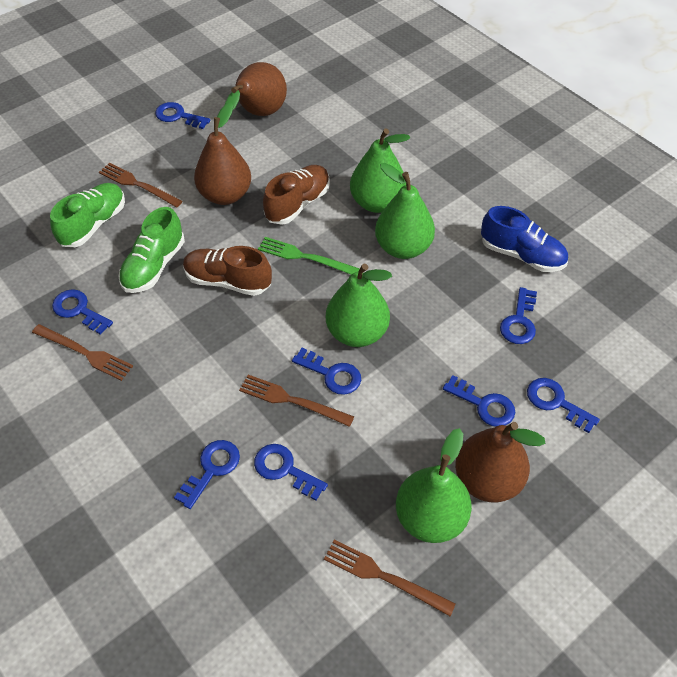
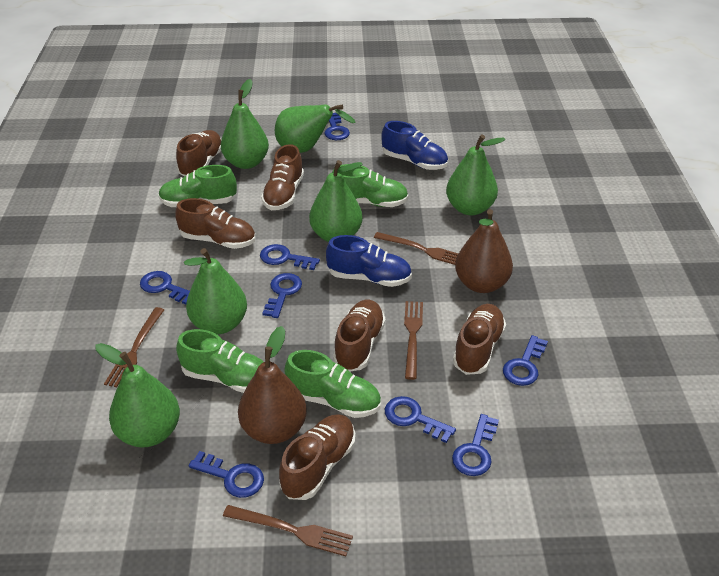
blue shoe: [481,206,568,272] = 1 -> [326,235,412,287] [381,121,448,170] = 2
brown pear: [194,102,251,205] [225,62,287,116] [455,422,545,502] = 3 -> [238,326,307,444] [455,209,513,293] = 2
brown shoe: [183,246,272,296] [263,165,330,225] = 2 -> [175,198,256,249] [176,130,222,177] [261,144,304,210] [279,414,355,500] [333,300,386,371] [453,304,506,375] = 6
green fork: [258,237,360,275] = 1 -> none = 0
green pear: [326,264,392,347] [350,128,410,213] [375,163,435,259] [396,428,472,543] = 4 -> [95,343,180,448] [184,248,247,334] [221,79,269,169] [275,104,356,153] [309,160,363,242] [446,134,506,215] = 6
green shoe: [50,183,125,247] [118,207,185,293] = 2 -> [158,165,237,207] [176,329,264,393] [284,350,381,418] [332,164,409,207] = 4

